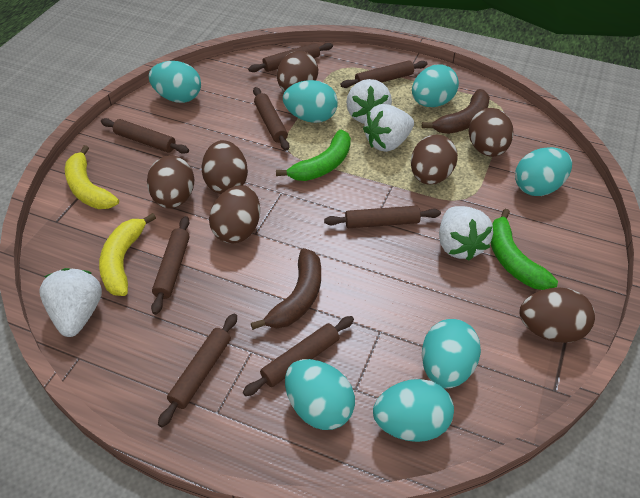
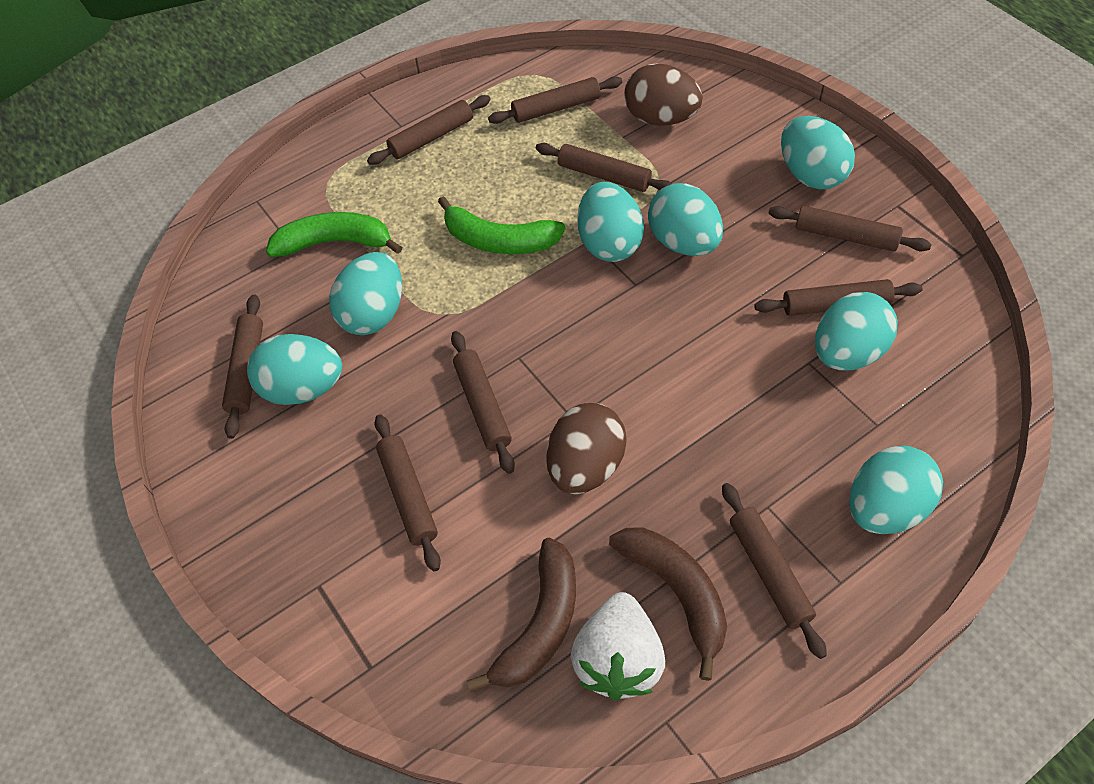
brown egg: [147,155,194,209] [201,140,248,194] [209,185,260,244] [277,51,318,92] [411,134,458,185] [468,108,513,157] [519,288,595,343] = 7 -> [546,403,627,494] [624,63,703,126] = 2
brown rolling pin: [101,118,189,154] [151,216,190,315] [158,314,237,427] [243,316,354,396] [248,43,333,72] [253,87,289,151] [324,206,441,228] [340,60,428,88] = 8 -> [222,295,263,439] [367,95,491,165] [374,414,441,571] [451,331,515,474] [488,76,622,124] [536,143,672,192] [722,483,827,659] [754,279,923,316] [769,206,931,252] = 9
white strawberry: [39,268,102,337] [346,79,392,124] [363,104,414,152] [439,206,493,261] = 4 -> [571,592,665,700] = 1
yellow banana: [65,145,119,209] [99,213,156,296] = 2 -> none = 0

